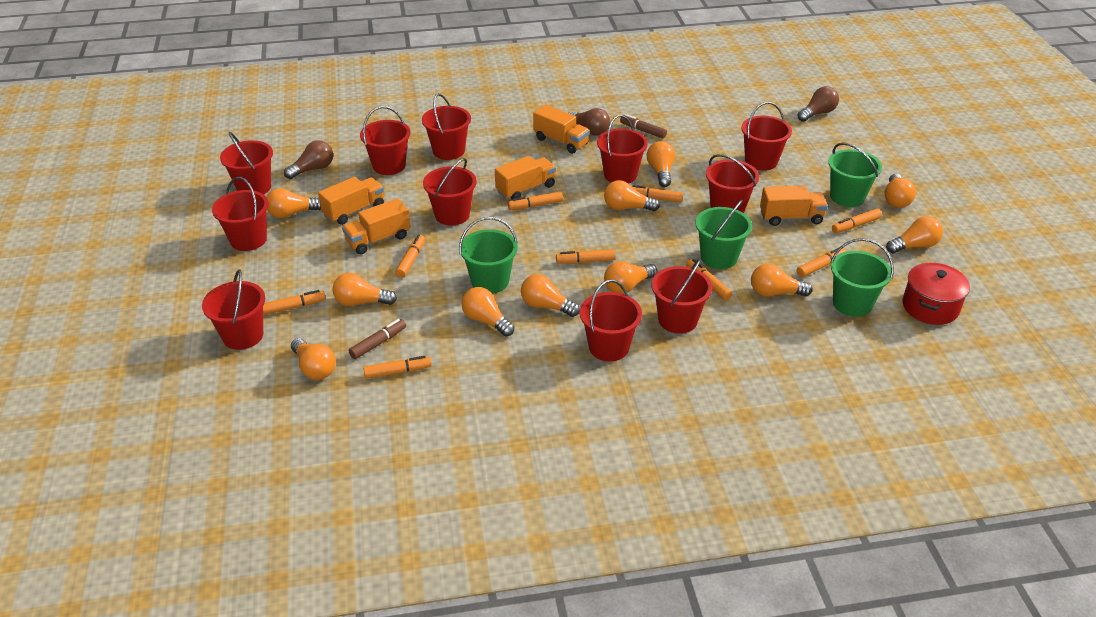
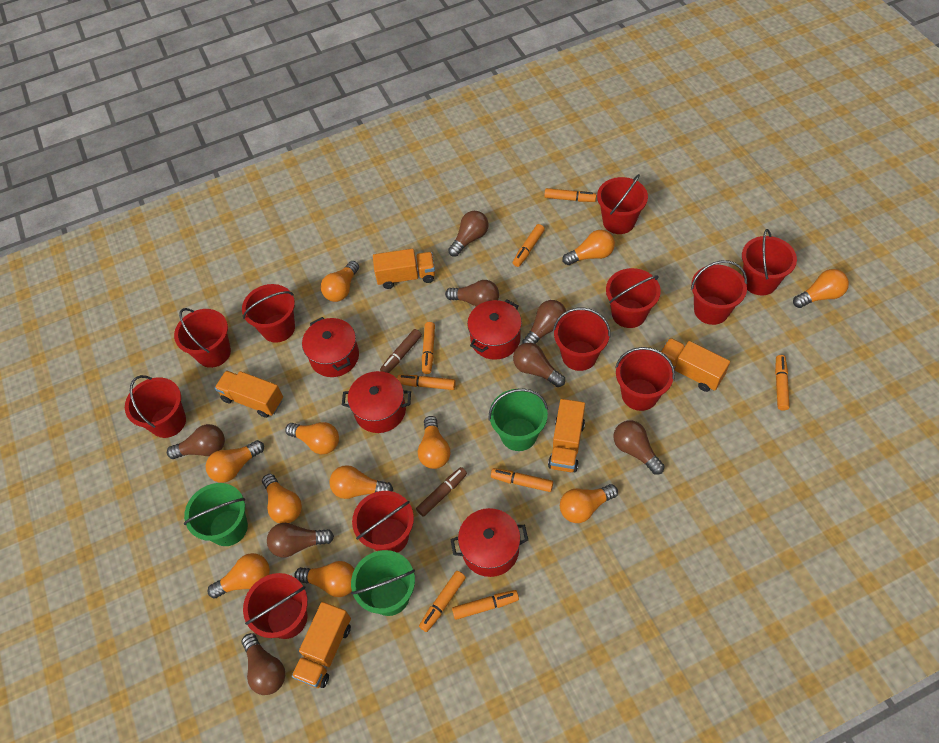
brown light bulb: [284,140,333,179] [569,108,610,136] [797,86,839,122] = 3 -> [167,424,225,459] [241,633,285,695] [267,523,334,558] [445,280,499,306] [448,211,488,257] [513,343,565,387] [522,300,566,344] [613,420,665,474] = 8
green bucket: [459,217,518,294] [695,200,752,269] [828,143,882,207] [831,238,894,317] = 4 -> [184,483,248,546] [351,550,415,616] [489,389,548,451] = 3
orange marker: [263,290,326,315] [363,356,432,379] [395,235,425,278] [508,192,563,210] [556,249,616,264] [631,185,683,203] [686,259,732,300] [796,248,846,277] [832,208,882,233] = 9 -> [397,375,456,390] [419,571,466,632] [422,322,435,374] [452,590,519,620] [491,468,553,492] [513,224,545,267] [544,188,596,202] [775,355,790,410] = 8
red pot: [902,263,970,325] = 1 -> [302,317,359,377] [342,371,411,433] [450,508,528,577] [467,300,522,360] = 4

